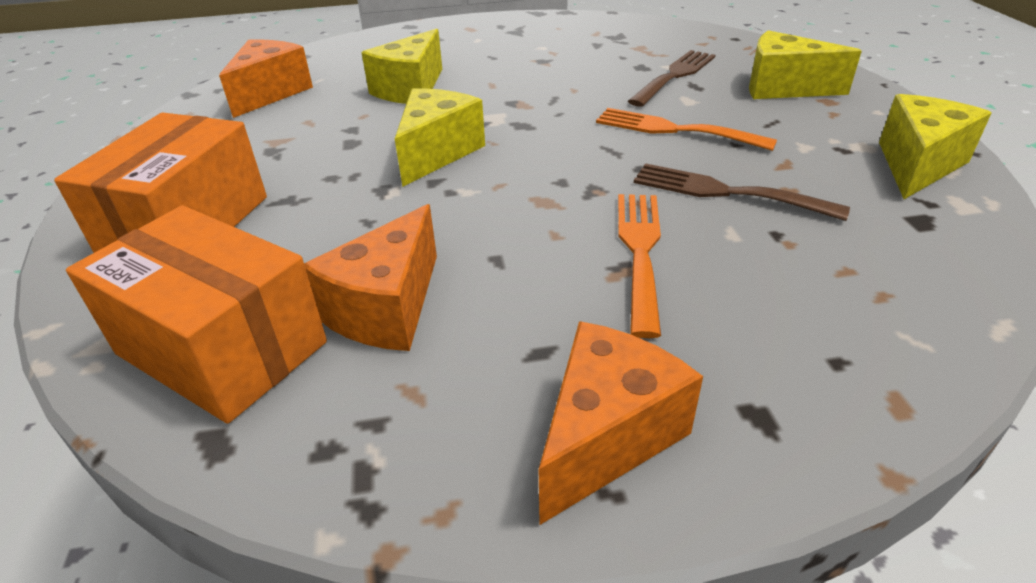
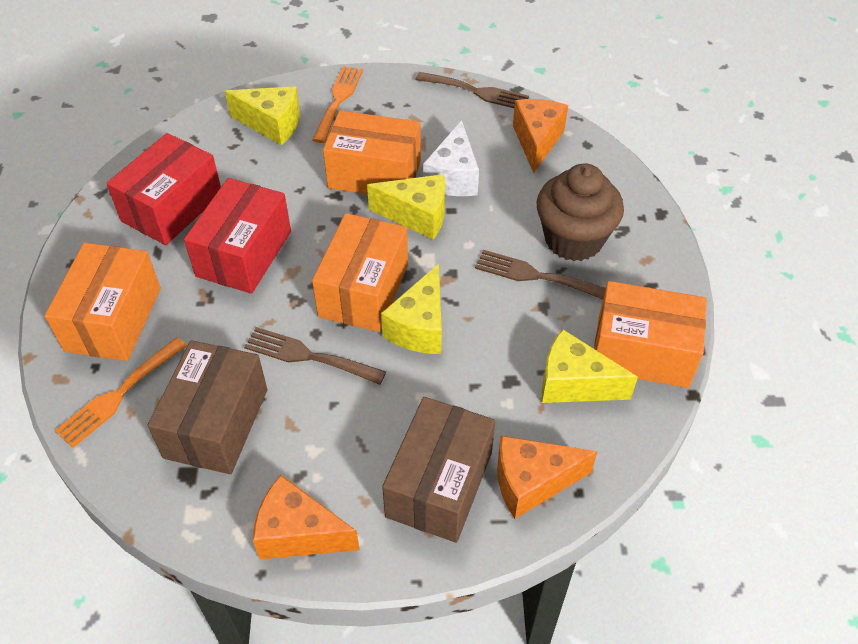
brown box: none = 0 -> [148,340,267,474] [382,397,495,543] = 2
brown cupcake: none = 0 -> [536,163,624,261] = 1
brown fork: [628,50,715,107] [634,163,850,221] = 2 -> [244,327,386,385] [415,72,529,108] [475,250,606,299] = 3
orange box: [54,113,267,253] [66,205,327,424] = 2 -> [45,243,161,361] [312,213,408,332] [323,110,421,194] [594,281,707,388] = 4
red box: none = 0 -> [106,133,221,245] [184,178,291,294] = 2
white cheese: none = 0 -> [423,120,479,196] = 1

